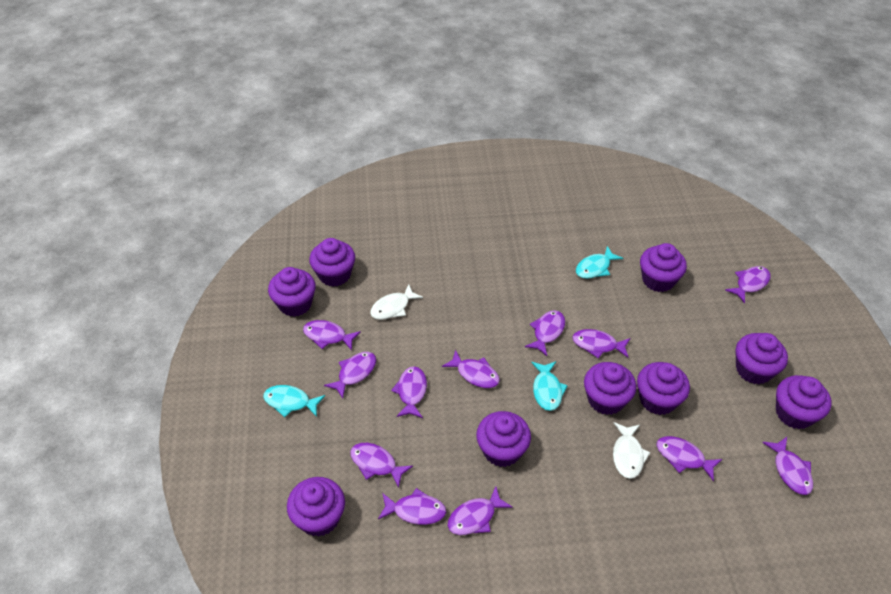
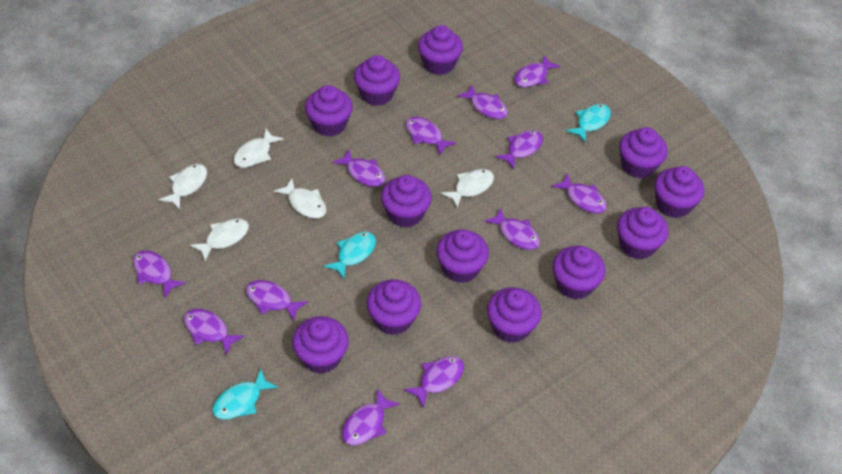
purple cupcake: [268,267,316,317] [287,477,345,537] [309,238,355,287] [476,411,531,467] [584,362,637,415] [637,362,690,415] [640,243,687,292] [736,333,788,384] [776,375,831,429] = 9 -> [292,316,349,374] [305,85,353,136] [354,55,400,106] [367,279,421,335] [381,175,432,228] [418,25,463,75] [436,230,489,283] [487,287,542,343] [553,246,606,300] [617,207,669,260] [619,127,668,178] [654,166,704,218] = 12
white fish: [370,284,423,320] [613,422,650,479] = 2 -> [159,164,207,210] [190,218,249,261] [234,128,284,168] [274,178,327,219] [441,169,494,208] = 5

